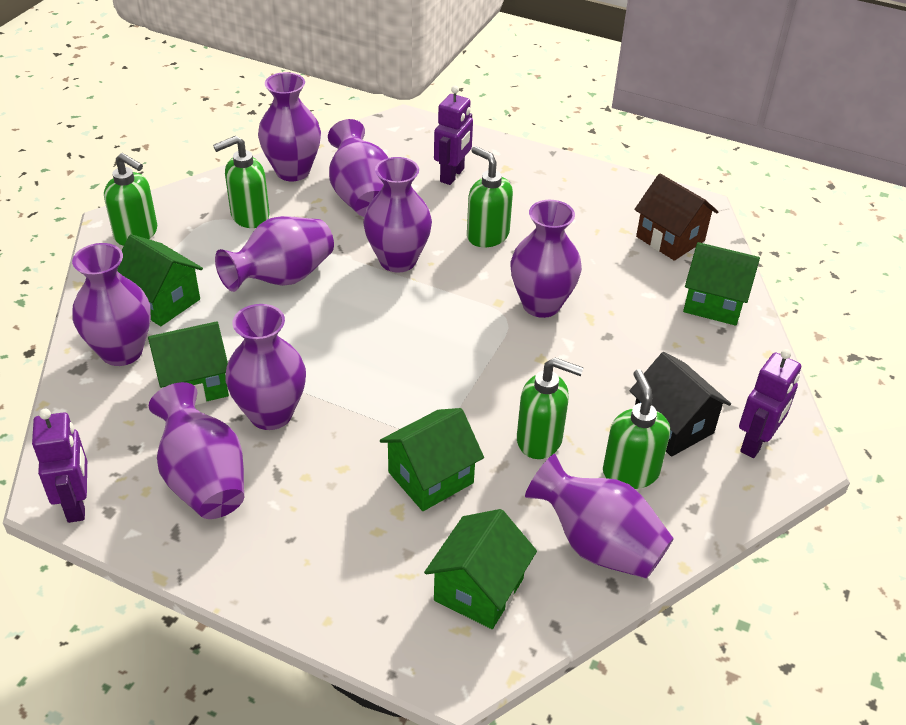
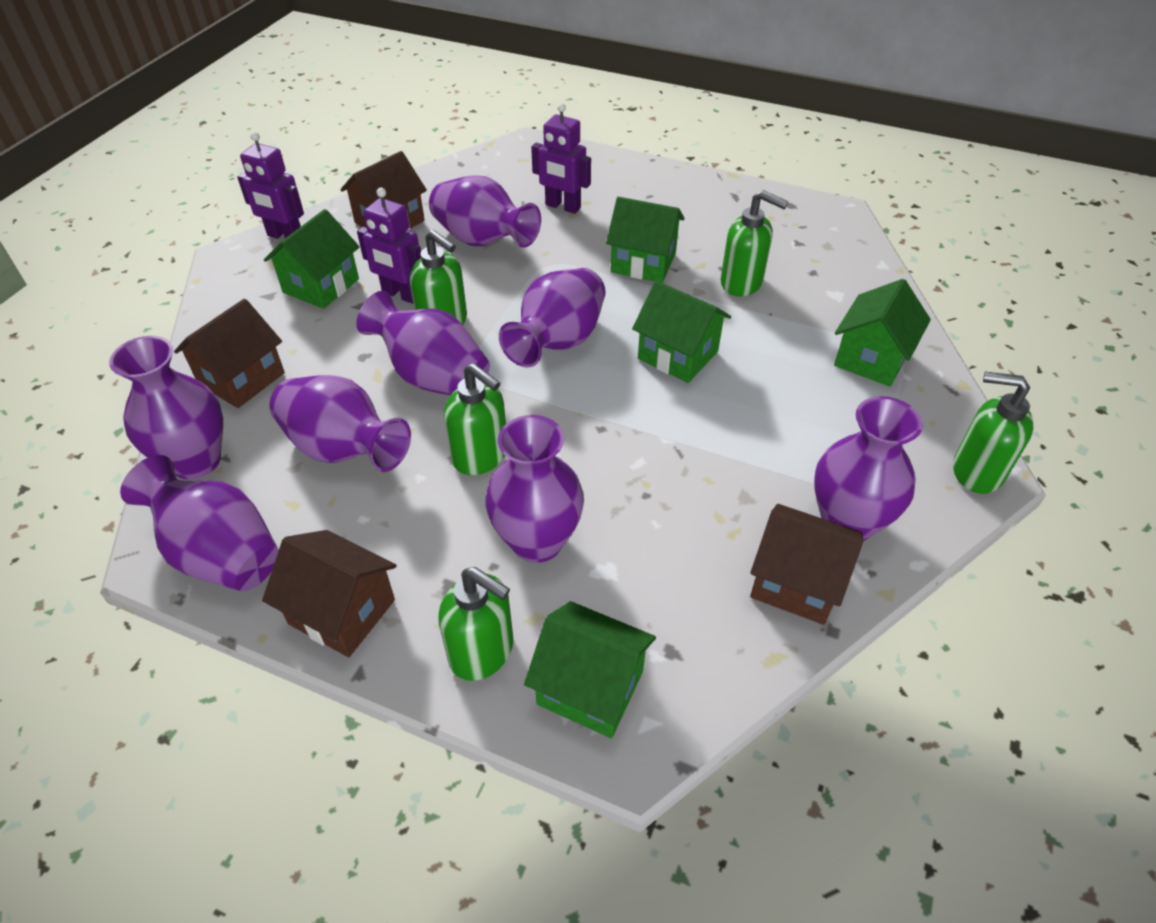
black house: [629,352,731,457] = 1 -> none = 0
brown house: [634,174,719,261] = 1 -> [174,299,285,408] [262,530,397,657] [340,151,427,230] [750,504,863,625] = 4
purple vase: [72,243,151,366] [149,382,244,519] [215,216,334,292] [225,304,306,430] [258,72,321,181] [328,119,388,217] [363,157,432,273] [511,200,582,318] [525,454,674,579] = 9 -> [109,336,223,479] [120,455,279,591] [269,375,411,472] [356,291,490,395] [429,175,541,248] [485,415,584,563] [499,268,606,368] [814,396,923,541] = 8

